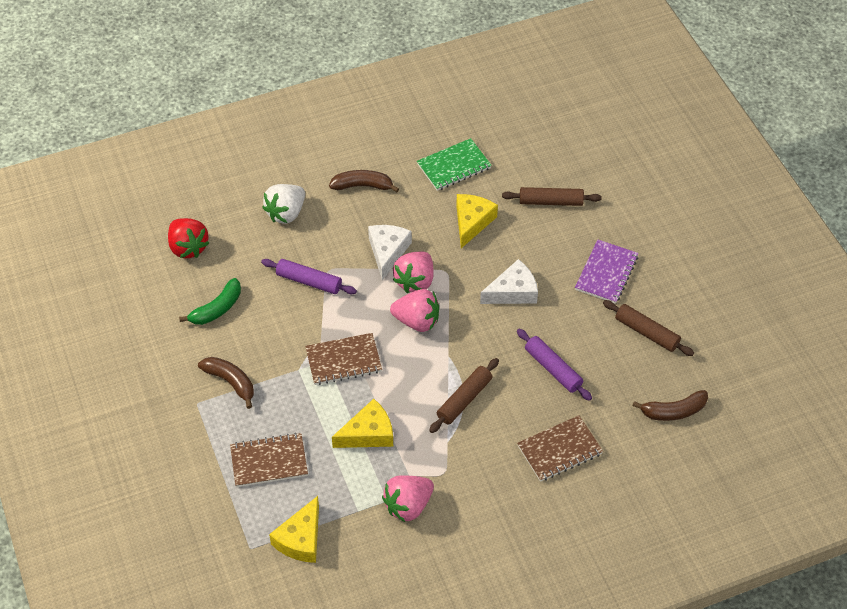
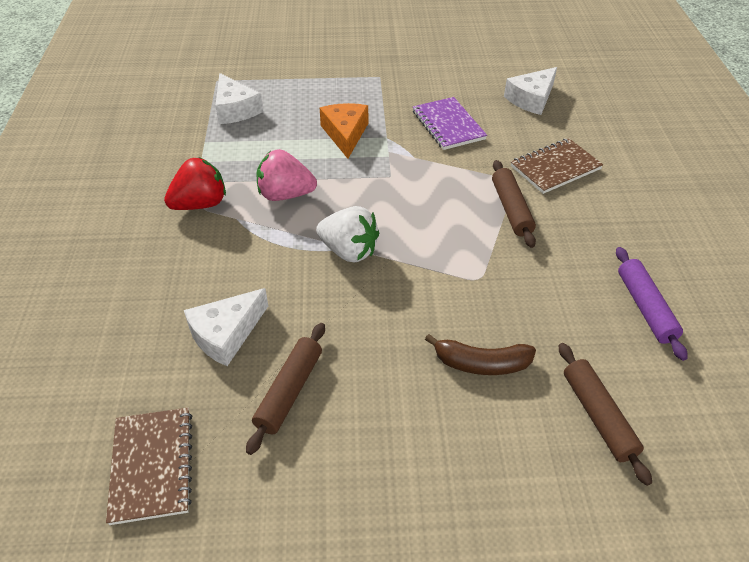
brown banana: [198,357,254,409] [329,170,399,192] [633,390,708,421] = 3 -> [425,334,536,375] = 1
brown notebook: [230,433,308,487] [305,333,382,385] [517,415,603,482] = 3 -> [106,408,192,525] [511,138,603,194] = 2
green banana: [179,278,241,325] = 1 -> none = 0
green notebook: [417,138,492,191] = 1 -> none = 0
orange cheese: none = 0 -> [320,103,368,159] = 1
pink strawberry: [382,475,434,522] [390,289,439,332] [393,252,434,293] = 3 -> [257,149,317,201] = 1
purple rolling pin: [261,259,357,294] [517,329,592,401] = 2 -> [616,247,687,361] = 1
white cheese: [368,225,412,280] [480,259,538,304] = 2 -> [184,288,268,366] [215,73,264,124] [504,67,557,115] = 3
yellow cheese: [269,496,319,563] [332,399,393,448] [456,194,498,248] = 3 -> none = 0

